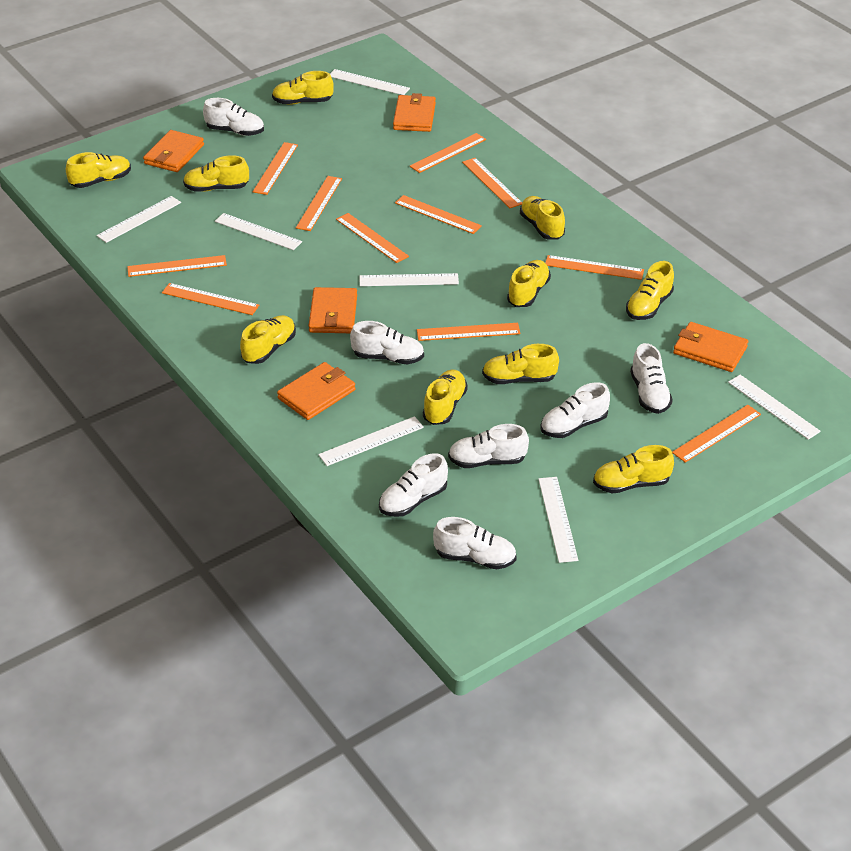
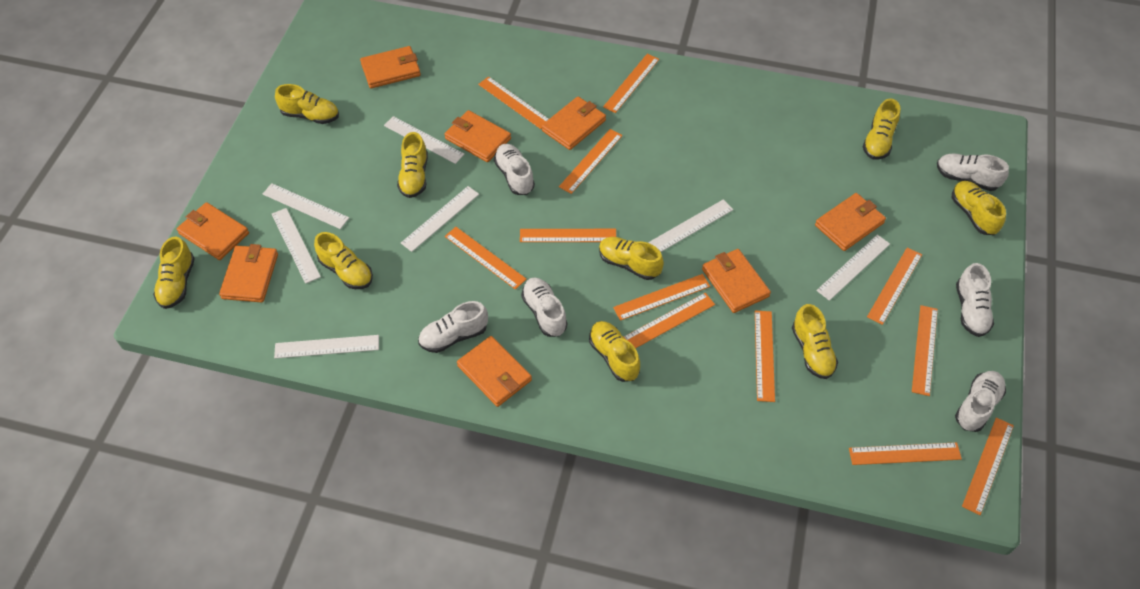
orange ruler: [127,255,227,277] [162,283,259,315] [253,142,298,195] [296,176,342,231] [336,213,409,263] [395,195,482,234] [410,133,486,173] [417,323,520,341] [462,158,522,208] [545,255,644,280] [672,405,761,463] = 11 -> [445,227,526,290] [478,76,549,129] [520,229,616,242] [559,129,623,194] [603,54,659,113] [613,274,710,321] [624,293,715,349] [755,310,775,402] [849,442,962,465] [867,247,922,325] [912,305,938,396] [962,418,1014,515] = 12
orange wallet: [143,130,204,172] [277,362,355,420] [309,287,357,333] [393,93,436,132] [673,322,748,372] = 5 -> [177,202,249,260] [219,244,278,302] [360,46,421,88] [444,110,511,162] [457,336,532,407] [542,97,606,150] [702,249,771,313] [815,193,886,251] = 8
white shoe: [203,98,264,136] [350,321,424,364] [379,453,448,517] [433,517,517,569] [448,424,529,468] [540,382,610,438] [630,343,673,414] = 7 -> [418,301,488,353] [494,144,535,195] [521,277,567,337] [937,153,1009,191] [955,371,1006,432] [956,263,994,337] = 6
yellow shoe: [66,152,131,188] [183,155,249,192] [240,315,296,364] [272,71,334,105] [423,370,468,425] [482,344,559,384] [507,260,551,307] [520,196,565,240] [593,445,674,493] [626,261,674,320] = 10 -> [153,236,195,309] [275,84,339,124] [314,232,373,289] [397,132,428,198] [589,321,640,382] [599,237,664,280] [792,304,838,379] [863,99,900,160] [952,181,1006,235] = 9

